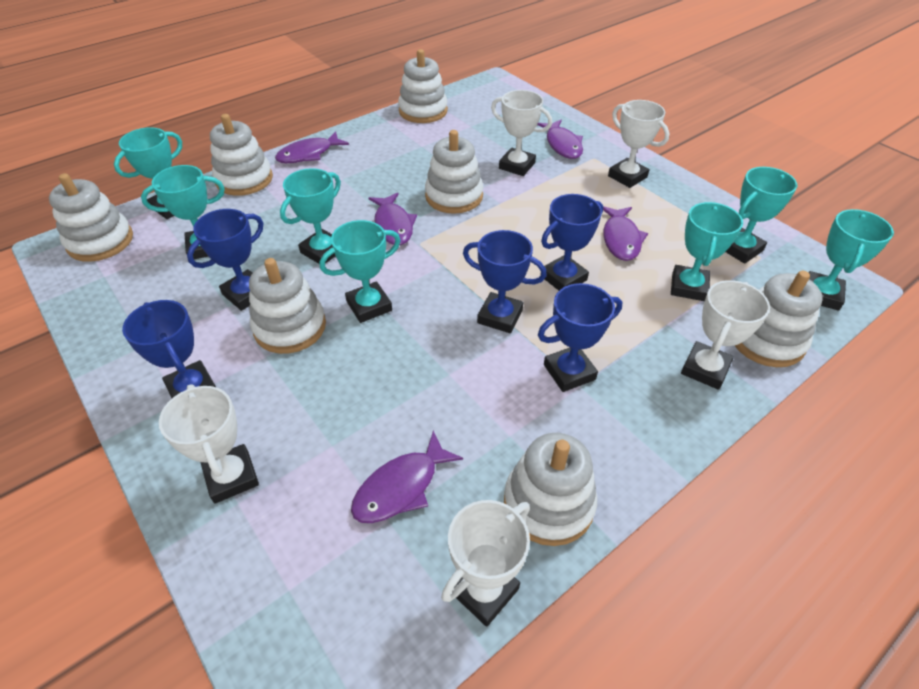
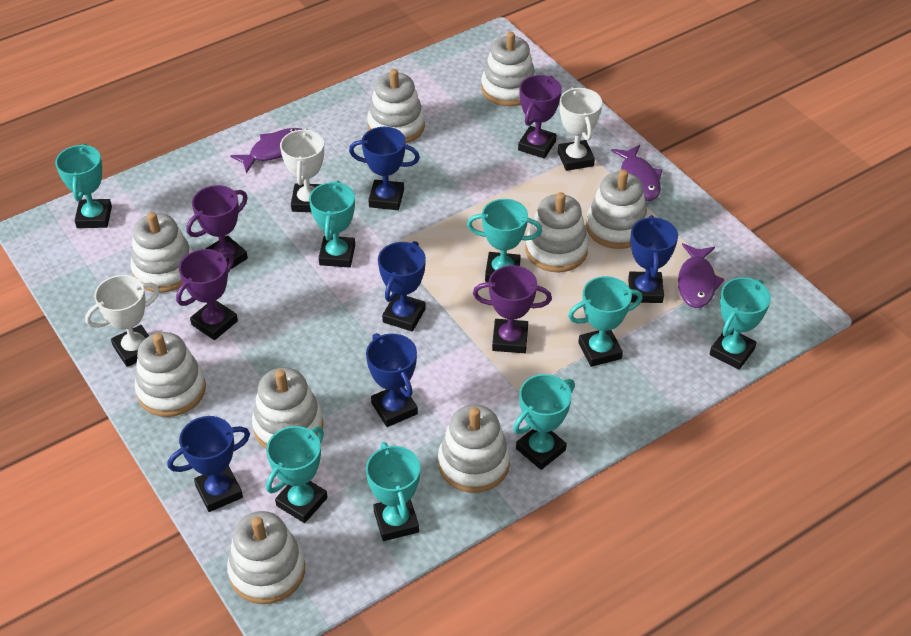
purple fish: [275,131,349,163] [351,431,463,523] [368,193,417,245] [537,120,583,159] [603,206,648,261] = 5 -> [230,128,303,173] [611,145,662,201] [678,243,725,308] = 3
purple trophy: none = 0 -> [176,249,238,340] [186,185,248,269] [473,265,552,353] [518,75,562,159] = 4
turquoise trophy: [114,127,182,219] [141,165,225,259] [280,168,341,264] [320,220,401,323] [671,202,743,301] [726,167,797,264] [808,209,894,310] = 7 -> [55,143,112,228] [266,426,328,523] [309,181,355,268] [366,442,420,541] [467,199,542,282] [513,374,575,470] [568,276,643,367] [710,277,771,370] = 8
white stacking toy: [49,173,133,262] [210,114,273,196] [249,258,326,354] [398,49,448,123] [425,130,483,214] [504,433,597,546] [735,271,823,367] = 7 -> [130,212,193,293] [134,332,206,417] [227,511,305,604] [252,368,324,448] [367,69,425,144] [438,405,510,493] [481,32,536,106] [525,192,589,272] [586,170,648,249] = 9
white trophy: [159,384,259,504] [441,500,530,627] [491,90,552,176] [608,100,669,188] [681,280,770,390] = 5 -> [85,275,159,367] [280,128,324,212] [558,87,602,171] = 3

